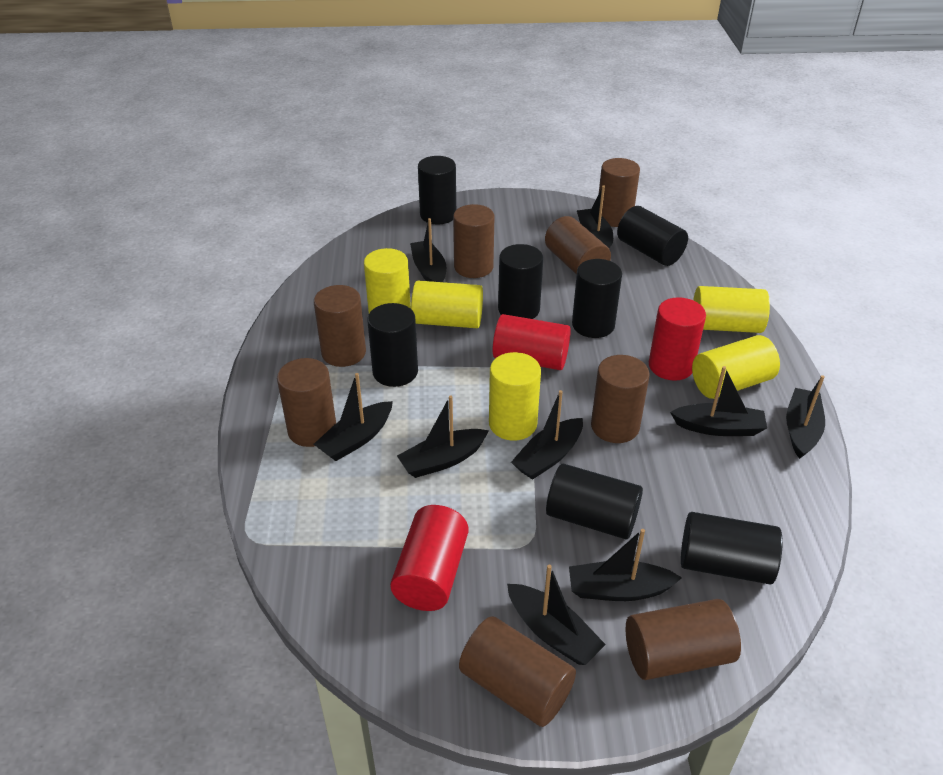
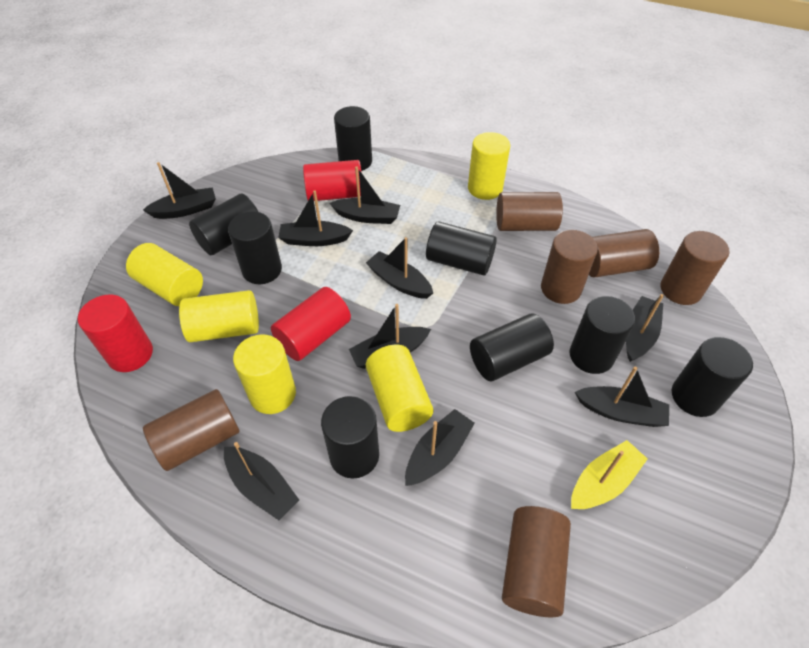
black cylinder: [367,303,418,387] [418,156,456,224] [498,244,543,319] [546,464,643,539] [572,259,622,338] [617,206,688,266] [681,512,783,584] = 7 -> [189,194,258,255] [228,211,282,284] [321,396,379,479] [334,106,372,171] [426,221,497,276] [470,313,554,381] [570,296,635,374] [672,337,753,417] = 8
brown cylinder: [277,358,336,447] [314,285,366,367] [453,204,495,278] [459,616,576,727] [545,216,611,275] [591,355,649,443] [599,158,640,227] [626,599,741,680] = 8 -> [143,389,240,471] [496,192,563,231] [502,506,571,617] [541,230,598,304] [589,229,659,278] [661,231,729,305] = 6
yellow boat: none = 0 -> [571,440,647,509] = 1

